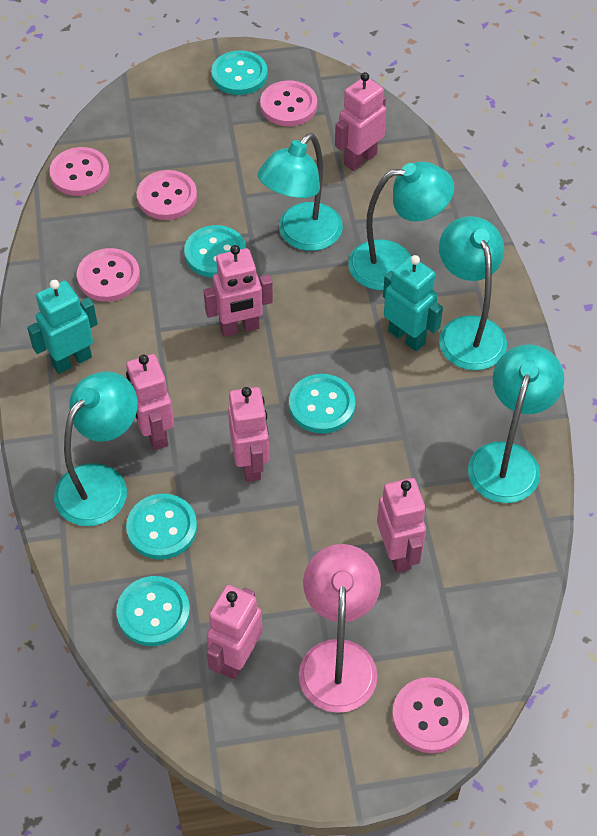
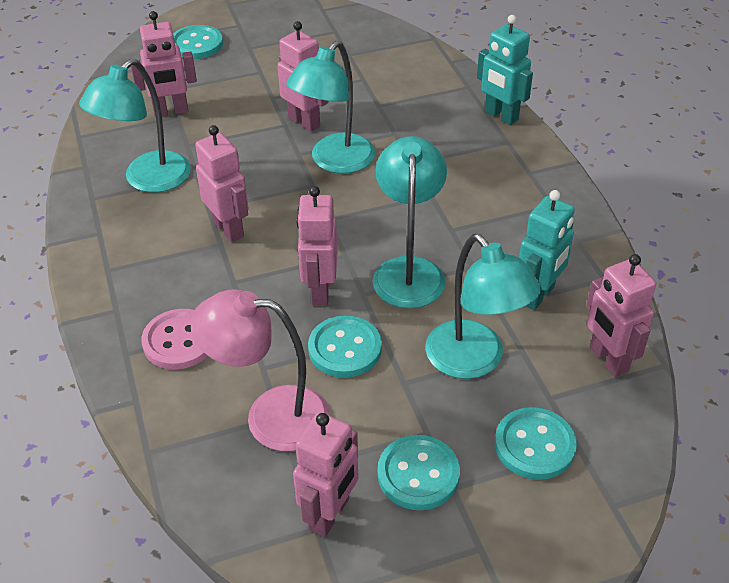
pink button: [49,147,110,196] [77,248,140,302] [137,170,197,220] [260,81,317,126] [392,677,469,753] = 5 -> [141,309,208,370] = 1
turquoise button: [116,576,190,646] [126,494,197,560] [184,225,246,278] [211,50,268,95] [289,374,355,434] = 5 -> [173,25,223,59] [308,316,382,378] [378,435,460,510] [495,407,577,480] = 4
turquoise lamp: [54,371,138,526] [258,133,343,251] [348,162,454,290] [439,216,507,370] [468,344,564,503] = 5 -> [79,59,191,193] [286,41,375,174] [373,136,447,308] [425,234,541,379] = 4

